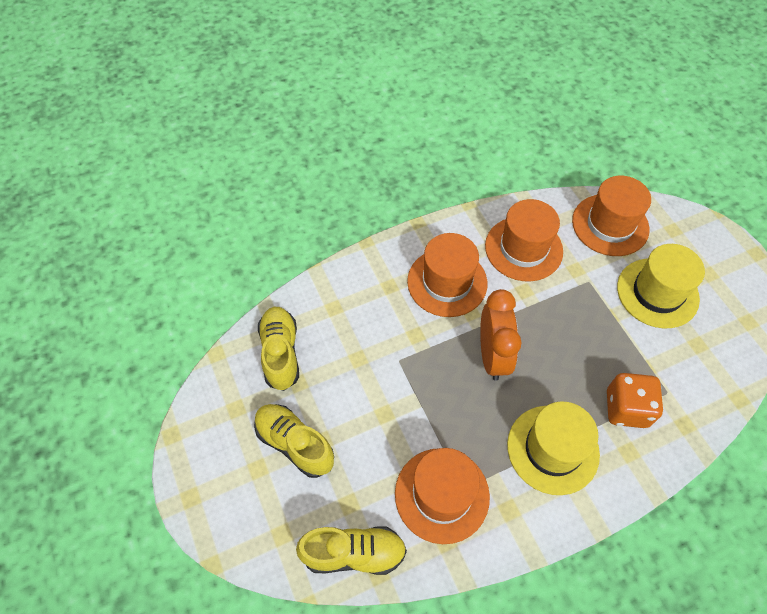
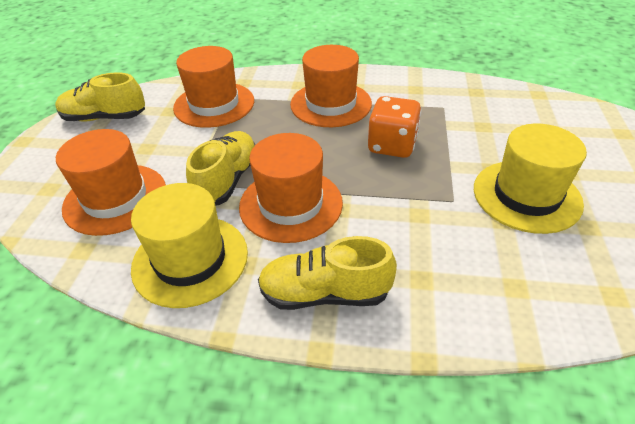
orange clock: [480,289,522,381] = 1 -> none = 0

